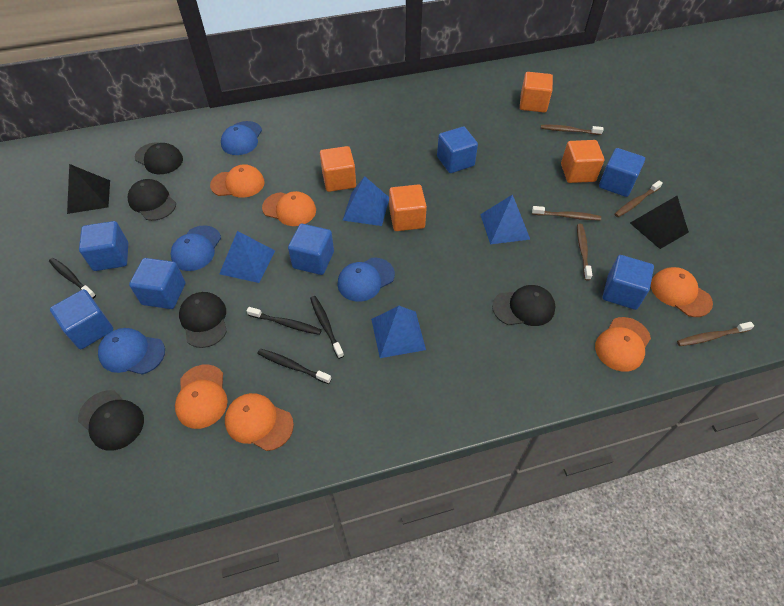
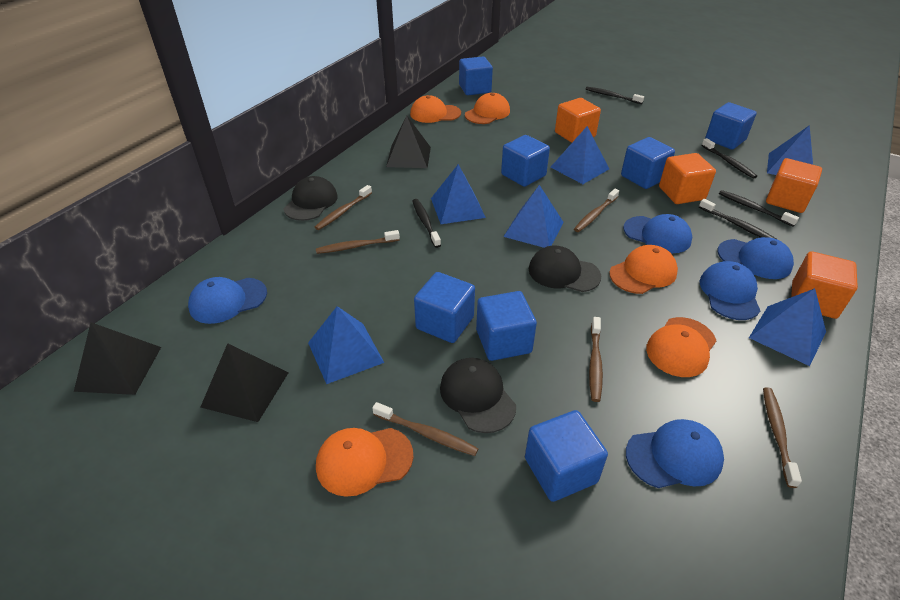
black cap: [78,390,144,451] [128,179,176,221] [135,142,183,174] [179,292,227,348] [492,285,555,326] = 5 -> [284,176,338,221] [440,358,516,433] [529,246,601,292] = 3
black pyramid: [67,164,110,214] [630,196,689,249] = 2 -> [74,322,161,395] [201,343,289,422] [386,115,431,168] = 3
black toothbrush: [49,258,96,299] [247,307,322,335] [257,349,331,384] [310,296,344,359] = 4 -> [412,199,441,248] [586,87,644,104] [699,199,776,239] [702,138,757,179] [719,190,799,227] = 5
blue cap: [98,328,165,375] [170,225,221,271] [221,121,262,155] [337,258,395,302] = 4 -> [188,277,267,324] [623,214,692,253] [626,419,724,488] [700,261,760,320] [718,237,794,279] = 5
blue pyramid: [219,231,275,283] [343,176,389,226] [371,306,426,358] [480,194,530,244] = 4 -> [308,306,384,384] [431,164,486,224] [503,185,564,248] [551,126,609,184] [749,288,826,366] [767,125,813,175] = 6
brown toothbrush: [532,206,601,220] [541,125,604,135] [577,224,592,281] [614,181,663,217] [677,322,754,346] = 5 -> [315,185,372,230] [316,230,400,254] [372,402,479,456] [574,189,619,232] [589,317,603,402] [763,387,802,488] = 6
orange cap: [175,364,227,429] [210,164,265,198] [225,393,294,451] [262,191,316,226] [595,317,651,372] [651,267,713,317] = 6 -> [316,428,413,497] [410,95,461,123] [465,93,510,124] [609,245,678,294] [646,317,716,377] = 5

